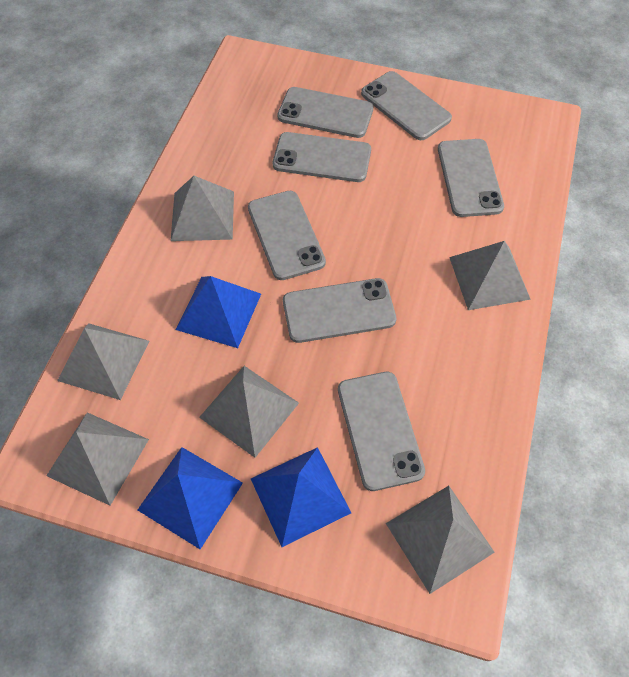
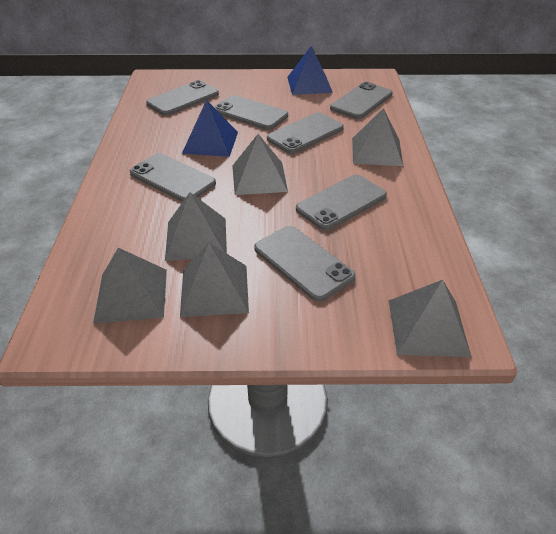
blue pyramid: [138,447,243,549] [176,276,261,348] [251,447,351,547] = 3 -> [182,100,238,157] [287,46,333,95] = 2

